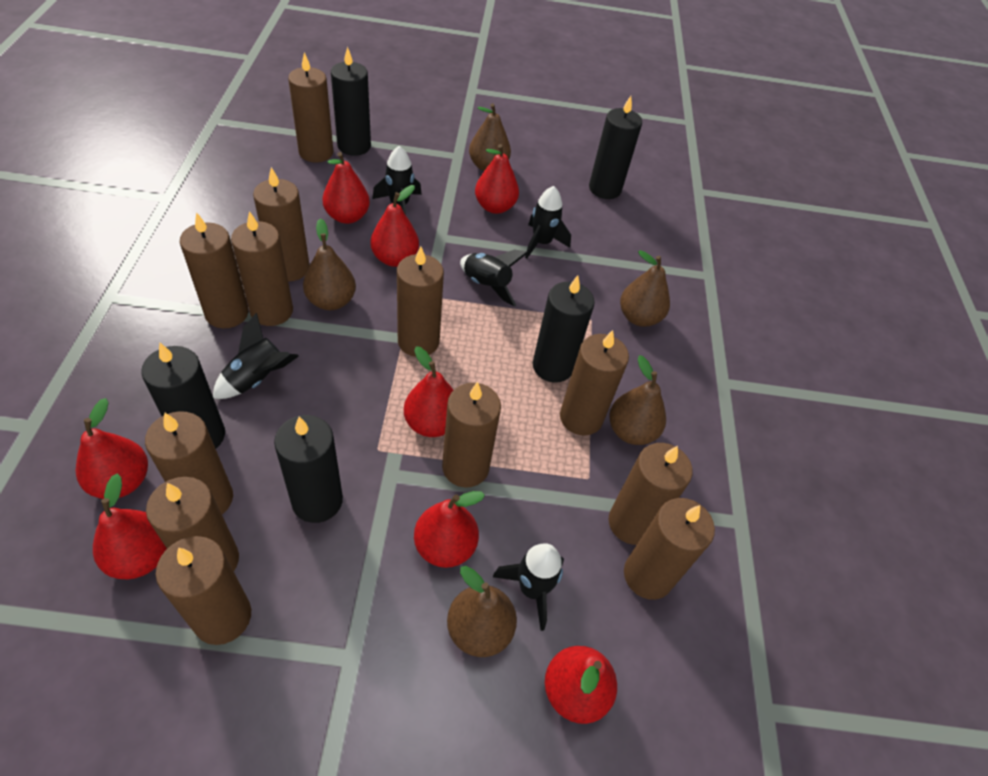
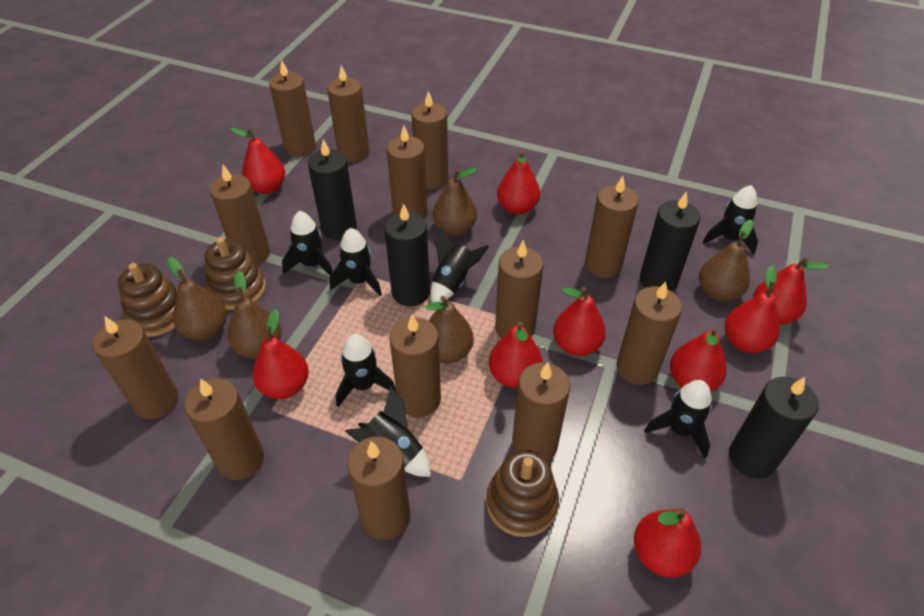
black candle: [141,343,225,449] [274,415,343,523] [331,46,371,156] [532,275,595,382] [589,96,642,199] = 5 -> [308,139,357,240] [384,203,430,306] [640,191,701,291] [729,377,819,479] = 4
black rocket: [213,313,299,399] [372,146,422,215] [460,249,528,307] [493,543,564,631] [525,186,571,258] = 5 -> [282,211,333,276] [329,228,382,296] [336,334,396,407] [345,386,431,477] [430,227,489,303] [644,380,712,459] [703,185,758,255] = 7
brown candle: [145,411,233,514] [146,477,239,571] [155,536,251,645] [180,212,249,328] [231,211,293,326] [253,167,310,281] [288,52,333,163] [397,246,444,357] [442,382,501,488] [560,330,629,436] [609,443,692,545] [624,498,715,600] = 12 -> [92,316,178,419] [184,378,264,480] [210,165,270,265] [269,60,316,157] [327,66,369,162] [347,437,410,540] [386,125,428,220] [389,315,441,417] [411,91,448,189] [495,240,543,338] [512,362,570,461] [585,176,639,278] [616,281,682,385] = 13
brown stacking toy: none = 0 -> [118,263,178,337] [204,237,266,310] [486,450,559,537] = 3
red pear: [76,398,148,499] [93,473,167,579] [322,152,370,224] [370,185,419,267] [404,346,454,437] [414,491,485,568] [475,144,519,214] [545,646,617,724] = 8 -> [230,128,285,194] [253,309,309,399] [489,321,543,388] [497,150,540,215] [553,287,606,356] [634,508,701,577] [670,327,727,392] [725,266,780,353] [753,257,829,325] = 9

